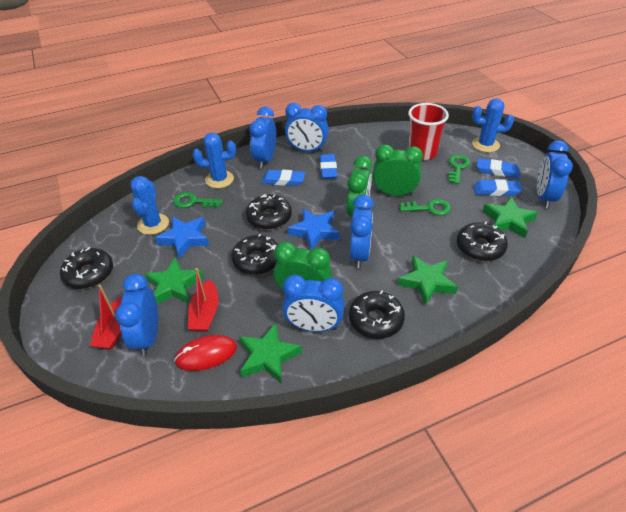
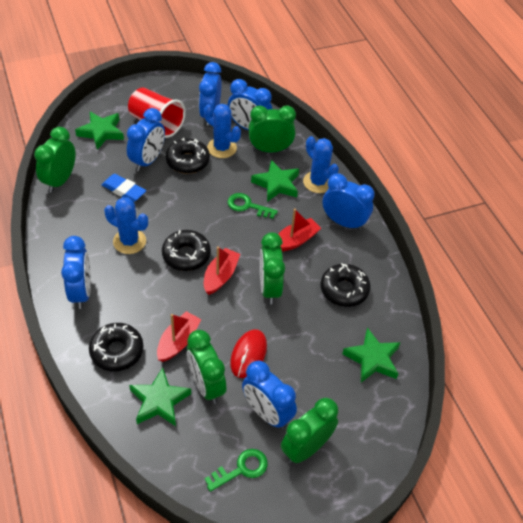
black donut: [60,247,113,289] [231,234,278,275] [246,194,292,230] [349,290,405,339] [457,222,508,261] = 5 -> [89,323,144,371] [162,230,211,271] [166,138,210,174] [321,263,371,307] = 4
blue eraser: [261,170,305,186] [320,154,337,179] [473,179,522,196] [477,158,520,178] = 4 -> [102,174,146,202] = 1
blue star: [155,217,209,259] [288,209,340,250] = 2 -> none = 0
green clock: [273,242,332,292] [346,156,372,217] [373,144,423,196] = 3 -> [34,127,76,193] [187,330,226,404] [248,105,296,153] [260,232,285,304] [281,398,338,464] = 5
green key: [173,192,222,208] [400,199,451,215] [448,155,470,184] = 3 -> [204,449,268,492] [228,193,278,219] = 2
red boat: [90,284,123,350] [188,268,219,332] = 2 -> [157,311,202,362] [204,246,240,295] [278,208,321,252] = 3

